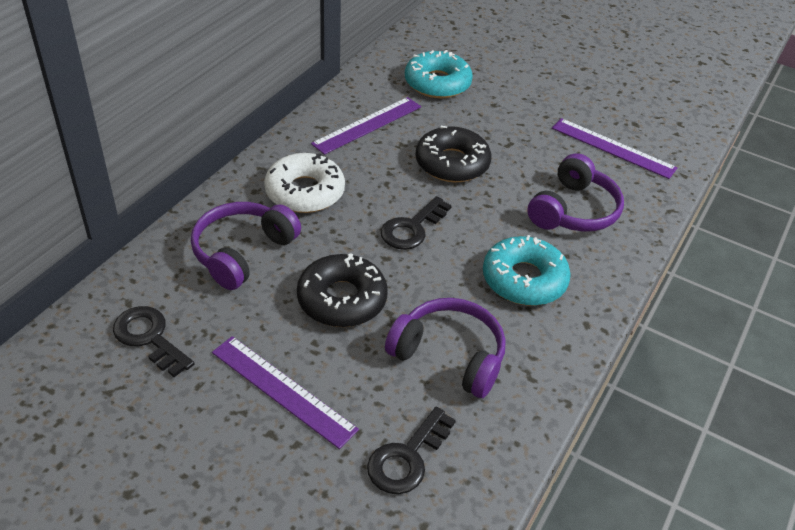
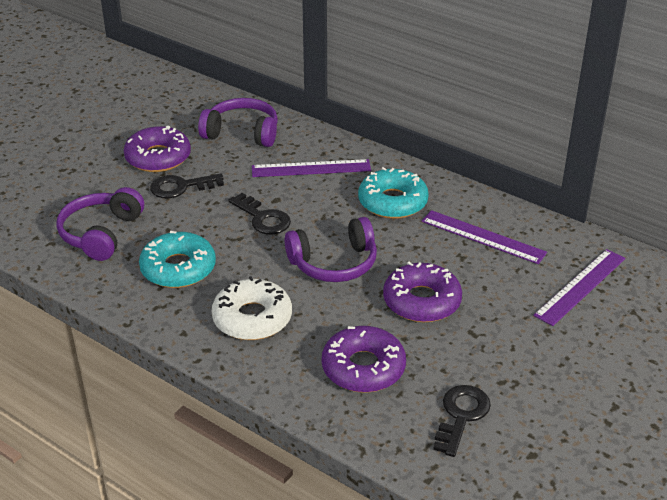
black donut: [297,253,388,327] [415,126,491,182] = 2 -> none = 0
purple donut: none = 0 -> [124,126,191,172] [322,326,406,393] [383,262,462,322] = 3

